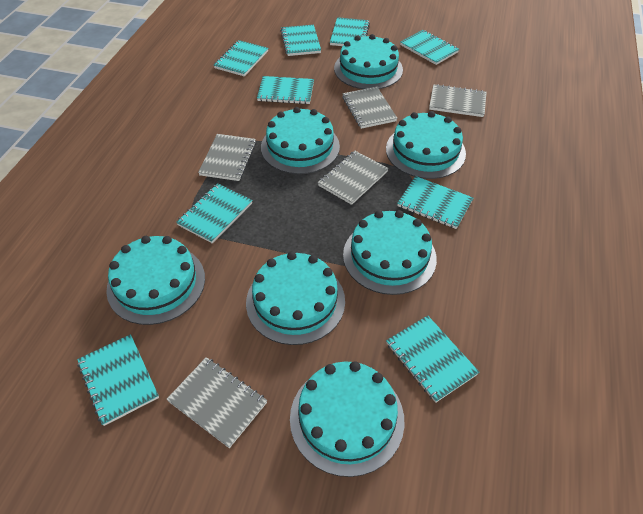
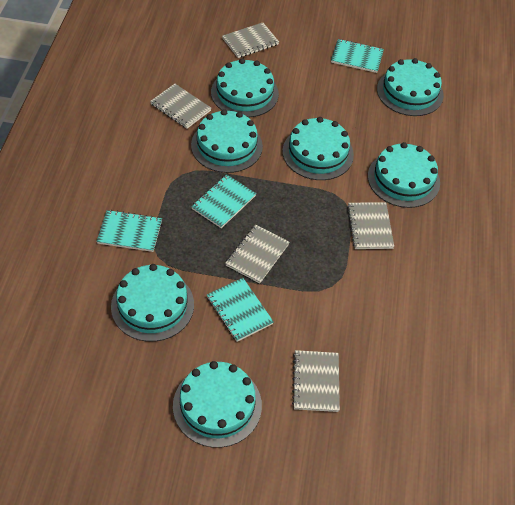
turquoise notebook: [77,334,159,426] [176,183,252,244] [214,40,268,77] [257,76,314,104] [280,24,321,56] [330,17,370,46] [386,315,479,403] [397,176,473,229] [400,30,459,65] = 9 -> [97,210,162,252] [191,174,256,228] [207,278,274,342] [331,39,384,73] = 4

